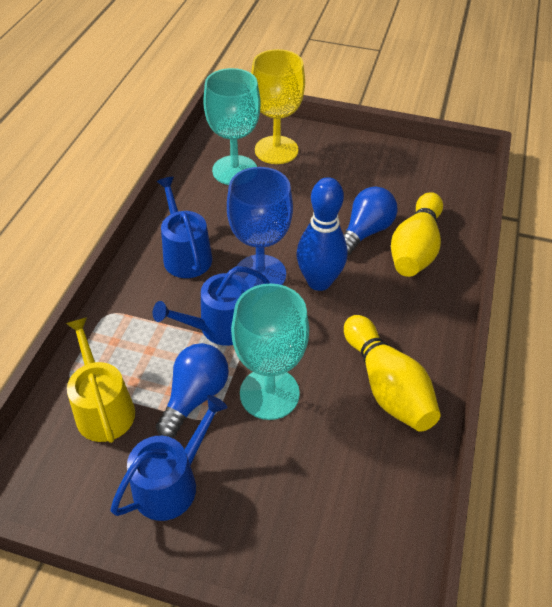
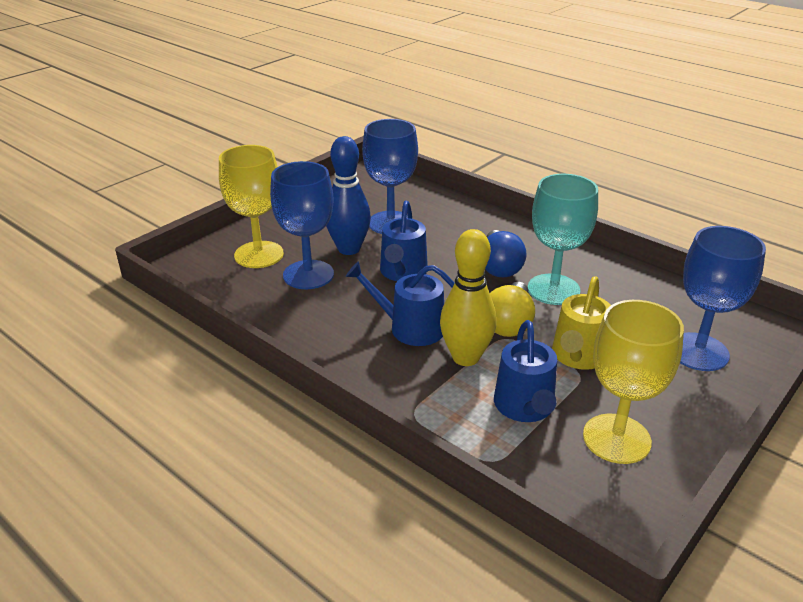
blue goblet: [227,167,293,288] = 1 -> [270,161,334,289] [362,119,418,234] [680,226,766,371] = 3
blue light bulb: [156,343,229,438] [343,187,398,256] = 2 -> [485,230,527,278] = 1
turquoise goblet: [203,68,261,185] [231,283,309,420] = 2 -> [527,174,598,305] = 1
yellow bowling pin: [344,315,441,432] [391,192,443,277] = 2 -> [440,229,497,366] = 1
yellow goblet: [251,49,305,164] = 1 -> [219,145,284,268] [583,300,684,464] = 2
yellow light bulb: none = 0 -> [490,282,535,337] = 1

